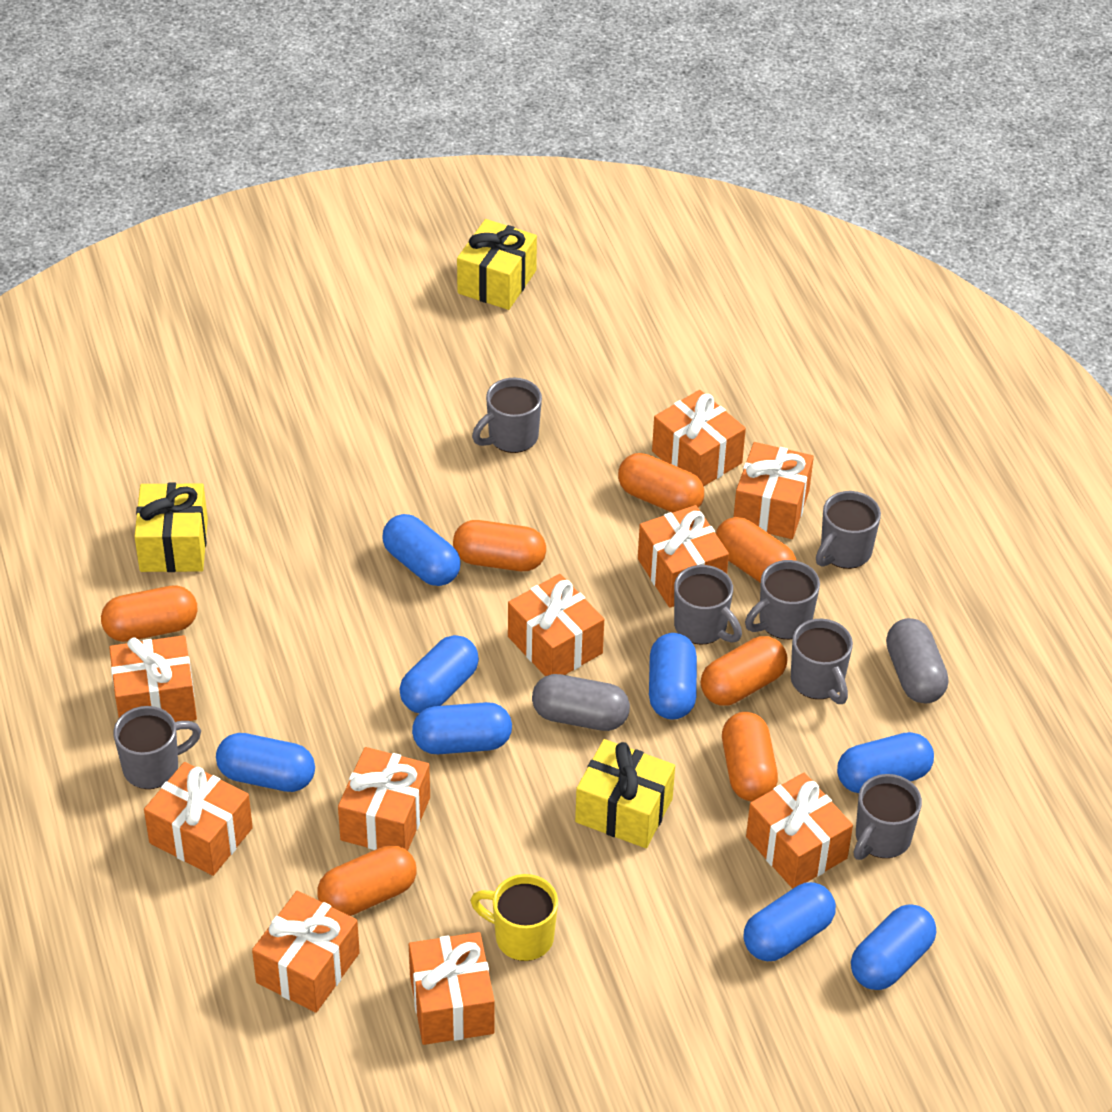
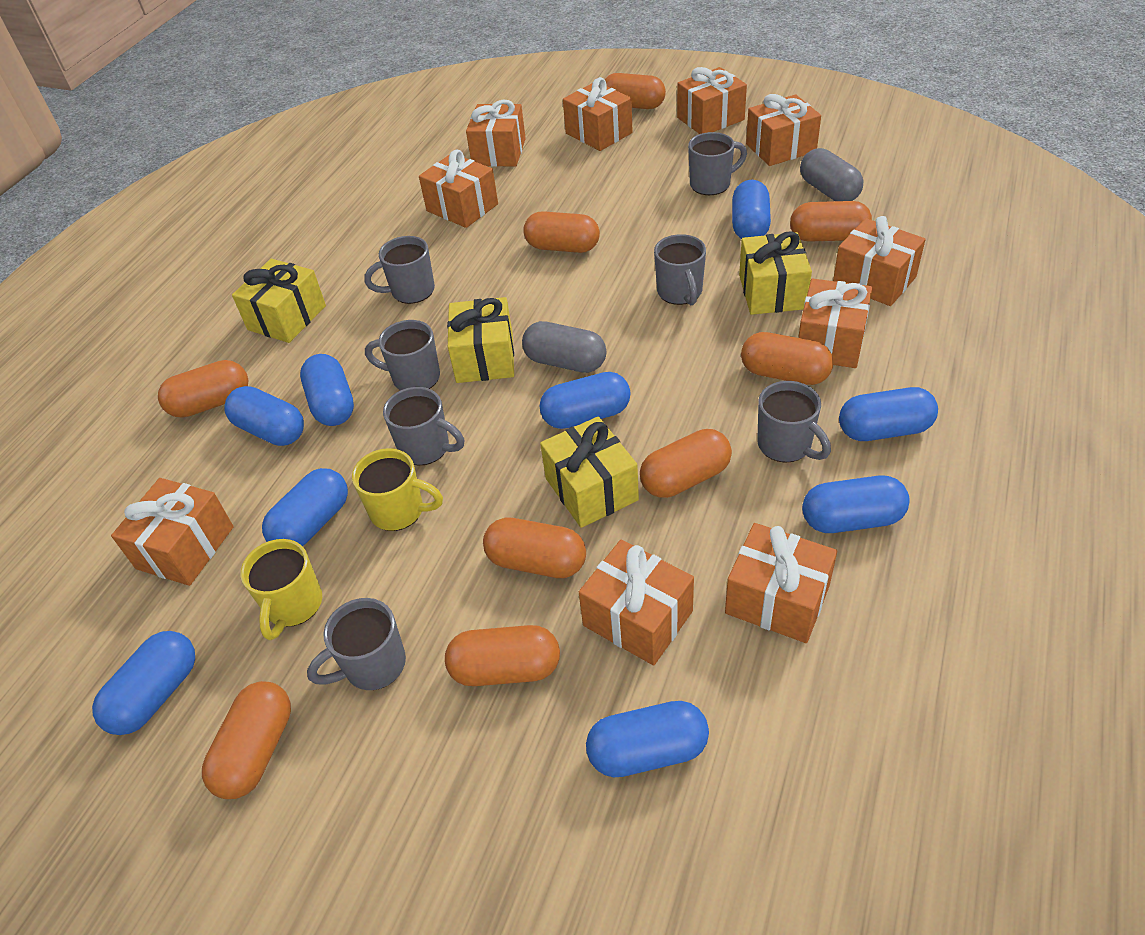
blue capsule: [216,733,315,792] [382,514,461,586] [399,635,479,713] [412,702,512,754] [649,633,697,719] [743,882,836,961] [837,732,934,793] [851,904,936,990] = 8 -> [92,631,195,735] [224,386,304,446] [262,468,348,546] [300,354,354,426] [539,372,630,429] [586,701,709,777] [732,180,771,239] [802,476,910,533] [839,387,938,441] = 9
orange capsule: [101,585,198,642] [317,845,416,916] [453,520,546,571] [618,453,704,513] [701,636,788,705] [716,517,797,583] [722,712,778,802] = 7 -> [158,360,249,418] [202,681,291,799] [445,625,560,686] [483,518,586,578] [523,211,600,253] [605,73,666,109] [640,429,732,498] [741,332,834,385] [790,201,872,242] = 9
yellow gift: [134,483,208,572] [457,219,537,310] [575,739,675,848] = 3 -> [232,259,326,343] [447,297,514,383] [540,416,639,528] [739,231,812,315] = 4
yellow mug: [470,874,558,961] = 1 -> [240,539,322,640] [352,448,443,531] = 2

